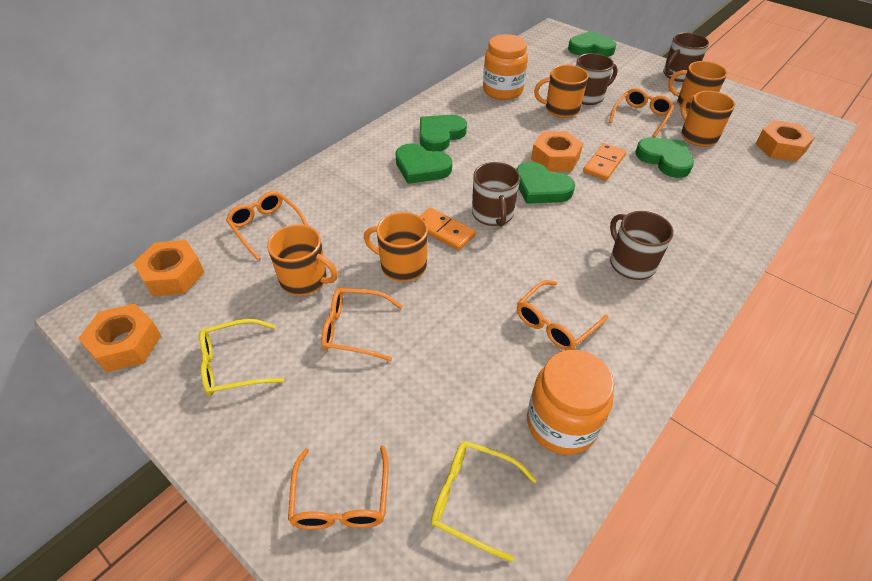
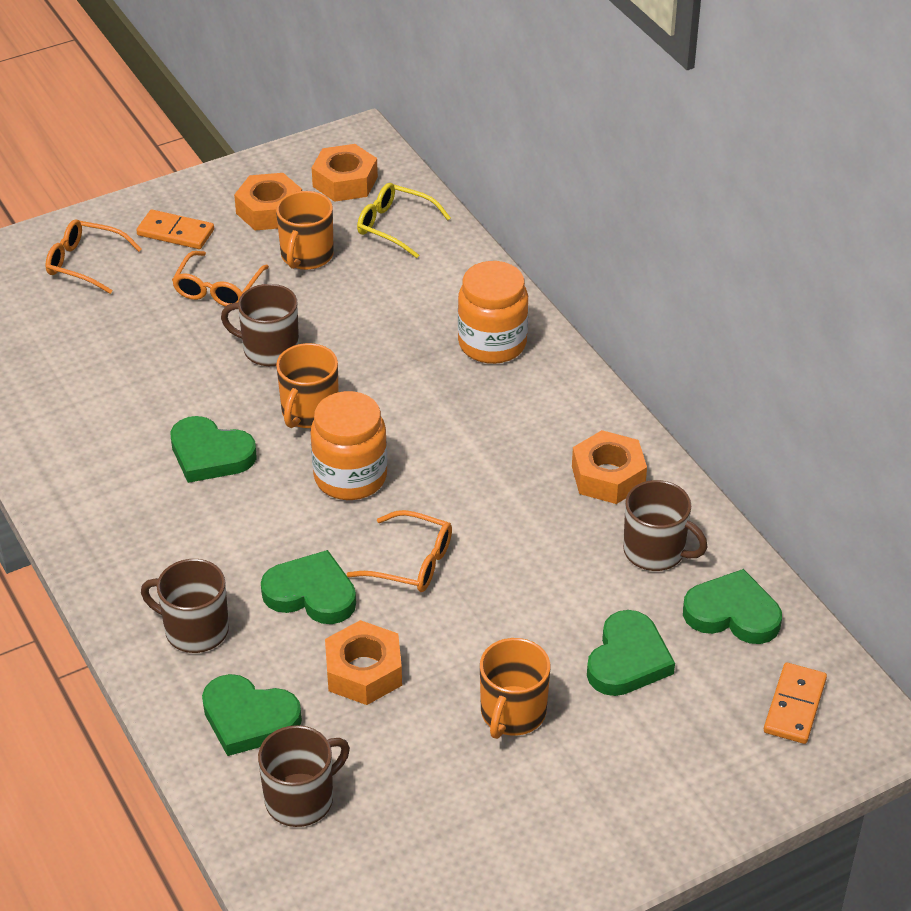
orange glasses: [226,191,308,260] [288,446,389,530] [321,288,403,361] [517,280,608,350] [609,88,674,138] = 5 -> [45,219,142,294] [172,251,269,307] [347,510,452,592] = 3
orange mug: [267,224,338,296] [364,212,428,282] [534,65,588,118] [668,61,727,111] [681,91,735,147] = 5 -> [276,191,334,270] [276,343,339,428] [480,638,550,739] = 3
yellow glasses: [199,319,284,396] [431,441,537,562] = 2 -> [357,183,451,258] = 1

